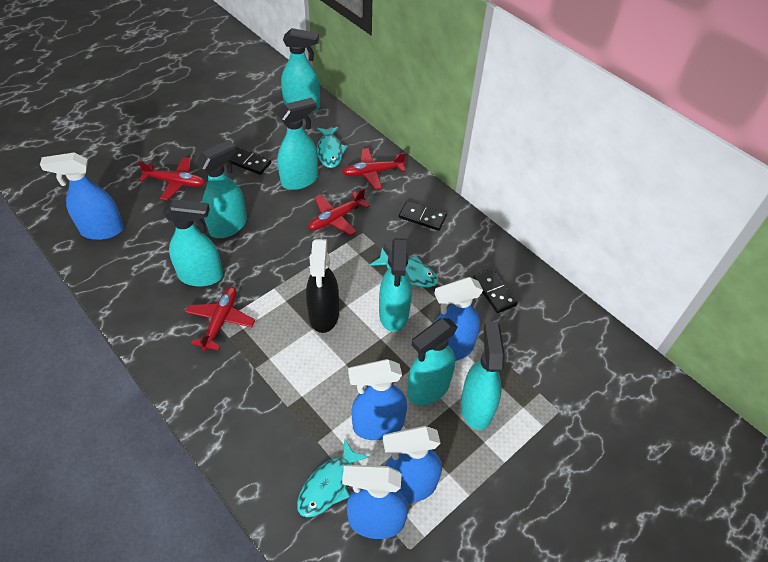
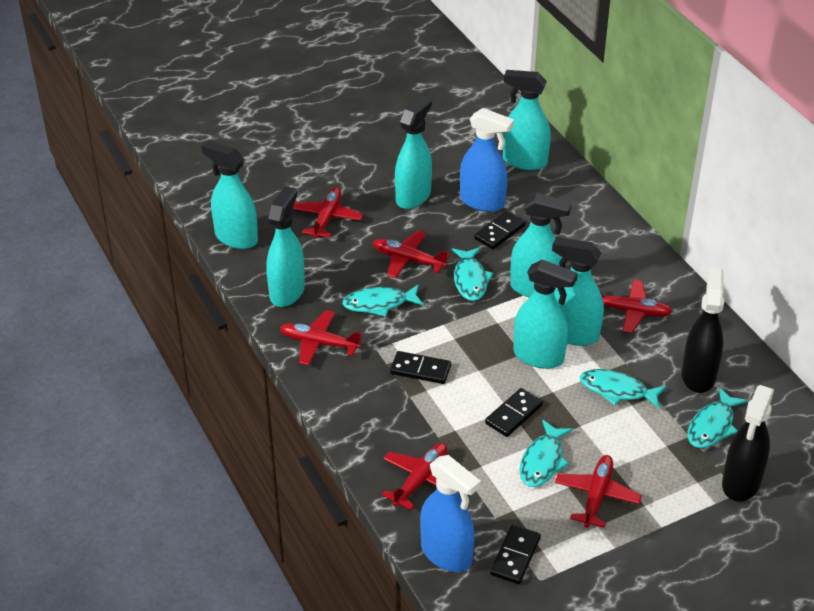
black domino: [229,147,271,175] [399,201,447,231] [473,269,518,313] = 3 -> [390,351,451,384] [474,211,526,249] [485,388,543,437] [490,525,541,584] = 4
black spray bottle: [306,239,339,333] = 1 -> [682,267,725,393] [722,385,774,502] = 2
blue spray bottle: [40,152,124,240] [342,465,408,539] [348,359,407,440] [383,426,442,503] [434,277,483,361] = 5 -> [420,455,481,572] [460,108,514,212] = 2
red plane: [138,157,205,200] [185,287,255,351] [308,188,370,236] [342,148,406,190] = 4 -> [280,310,363,366] [292,187,363,239] [373,230,450,278] [382,443,447,510] [555,455,642,528] [598,280,673,333] = 6
turquoise fish: [297,439,369,517] [317,127,348,168] [369,248,438,287] = 3 -> [342,284,424,317] [452,247,494,301] [520,420,573,487] [580,369,666,409] [688,387,748,448] = 5

